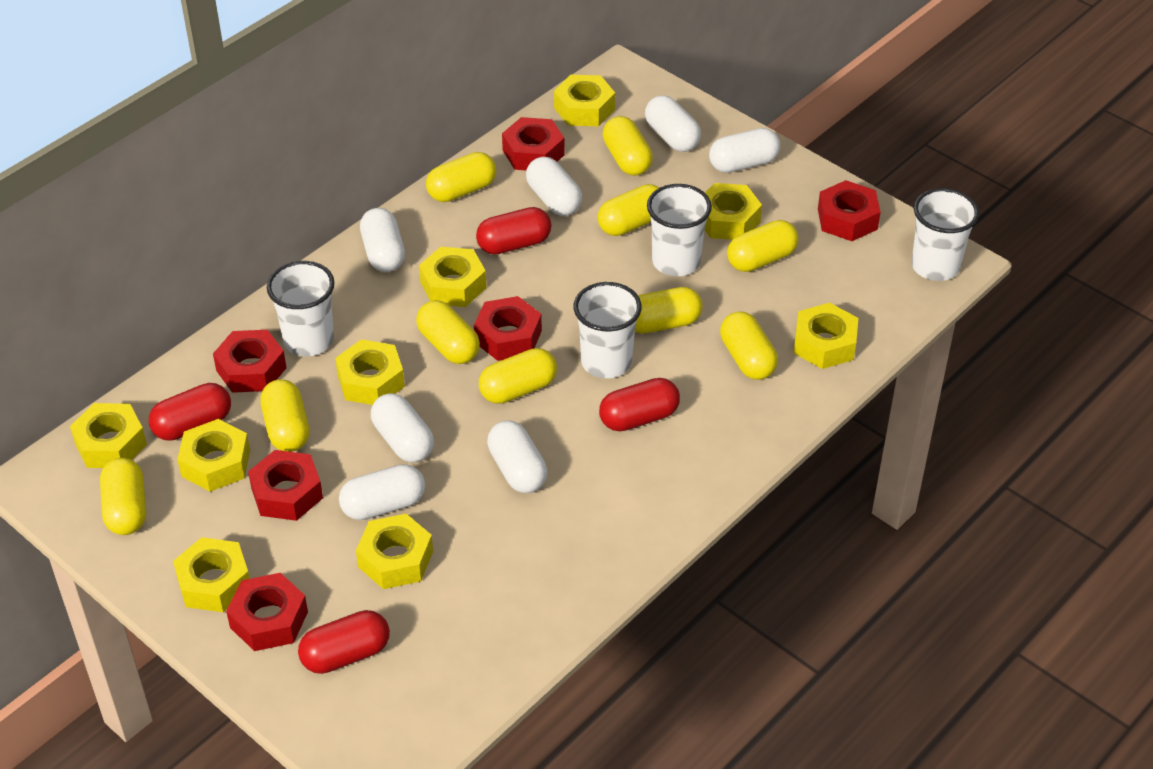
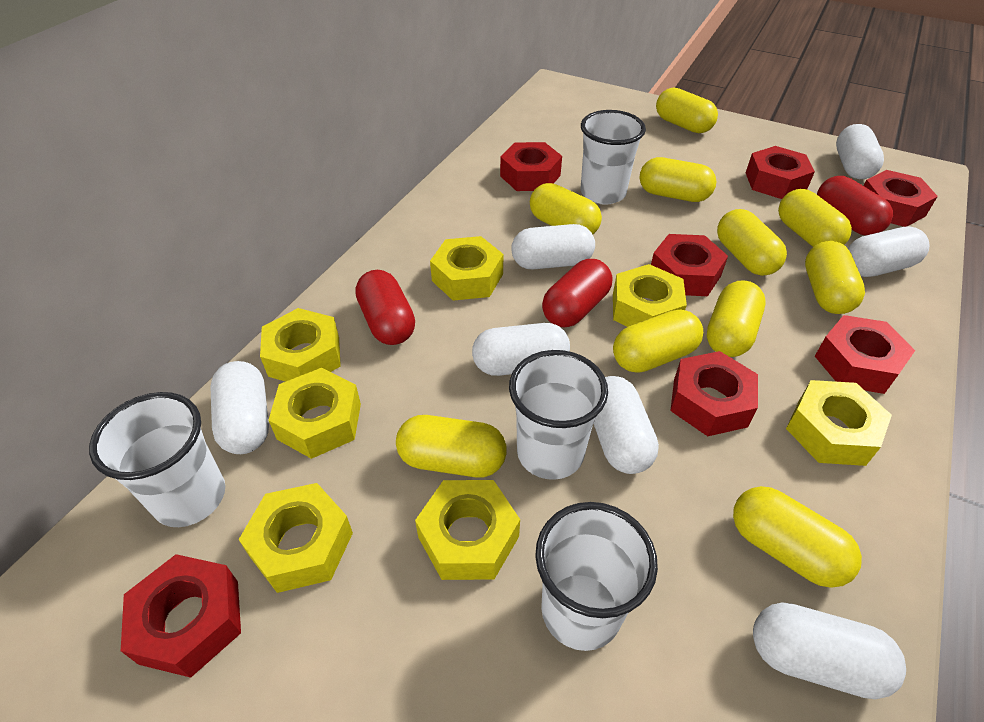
red capsule: [149,383,231,441] [298,610,390,674] [476,207,551,255] [599,378,680,431] = 4 -> [355,270,415,345] [542,259,612,328] [817,176,893,235] = 3
red nut: [213,330,286,393] [226,573,308,651] [248,450,323,521] [474,296,542,361] [502,117,565,170] [818,180,881,241] = 6 -> [121,554,241,678] [500,142,562,191] [651,234,728,296] [670,351,758,436] [746,146,815,199] [815,315,915,394] [864,170,938,227] = 7
yellow nut: [70,403,147,468] [173,537,250,612] [177,419,250,492] [335,339,405,405] [356,514,433,589] [419,247,487,307] [554,75,615,126] [705,183,762,240] [794,303,858,369] = 9 -> [239,483,353,593] [260,308,341,382] [268,368,361,459] [415,480,520,580] [430,236,503,301] [613,264,687,327] [786,380,892,466] = 7

